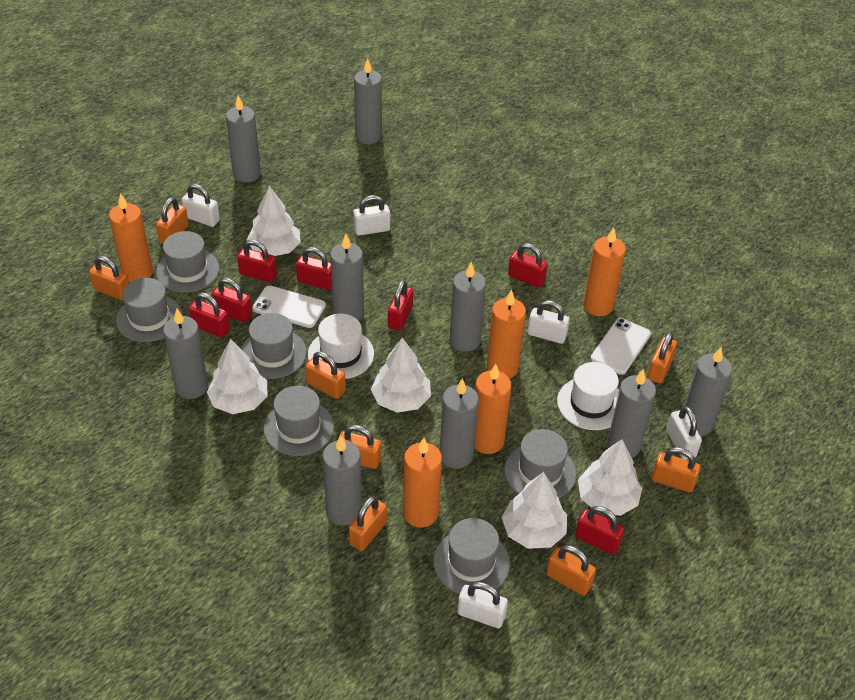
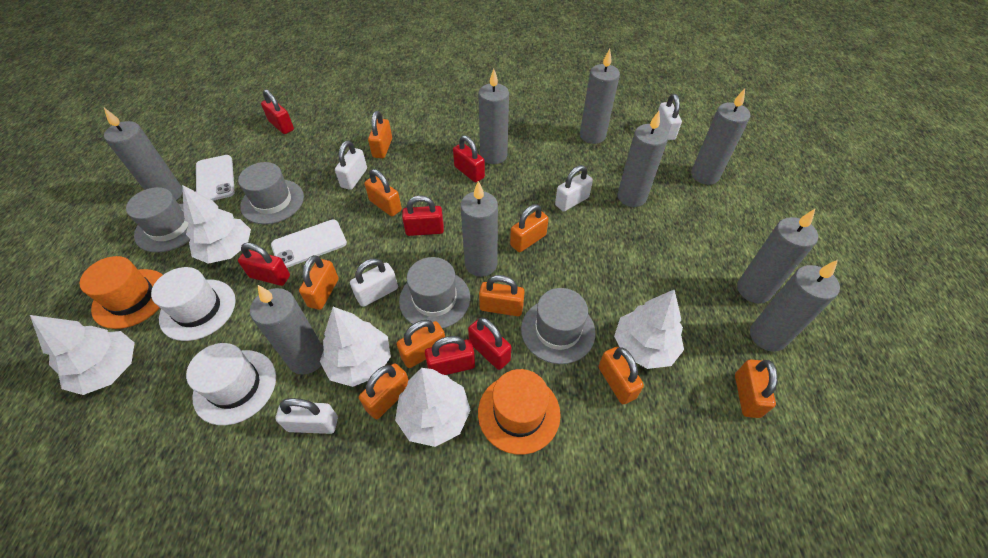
grey hat: [116,278,182,342] [156,231,219,293] [241,313,307,379] [263,386,334,456] [433,518,510,594] [504,429,576,498] = 6 -> [126,187,191,252] [238,162,304,224] [399,257,470,329] [521,288,596,364] = 4
orange candle: [109,193,153,282] [403,438,442,528] [474,364,511,454] [487,290,526,379] [583,227,626,316] = 5 -> none = 0
orange hat: none = 0 -> [79,256,162,329] [478,369,561,455] = 2
orange padlock: [89,256,129,301] [156,197,189,244] [305,352,346,399] [337,425,381,469] [349,496,387,551] [546,545,596,595] [648,332,677,383] [652,447,700,493] = 8 -> [299,255,339,310] [359,363,409,419] [365,169,402,216] [368,111,392,158] [397,320,445,368] [479,275,525,316] [510,204,549,252] [599,347,644,404] [735,359,778,418] = 9
red padlock: [189,293,230,338] [211,278,253,322] [237,240,277,283] [296,247,332,290] [388,280,413,331] [508,243,548,288] [575,506,625,555] = 7 -> [238,242,290,286] [261,89,294,134] [402,195,444,236] [425,336,475,375] [453,135,485,182] [468,318,511,370] = 6

